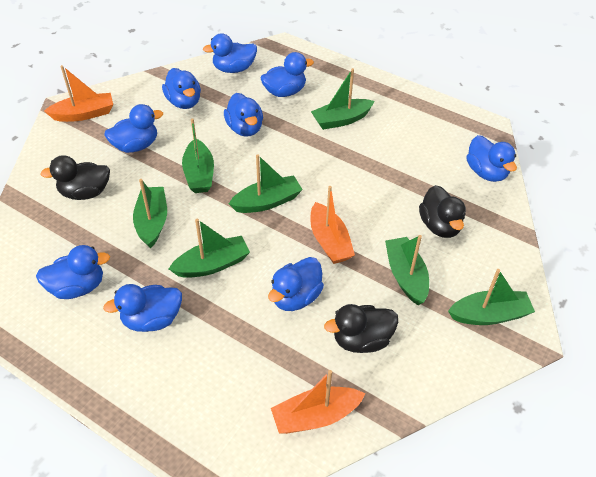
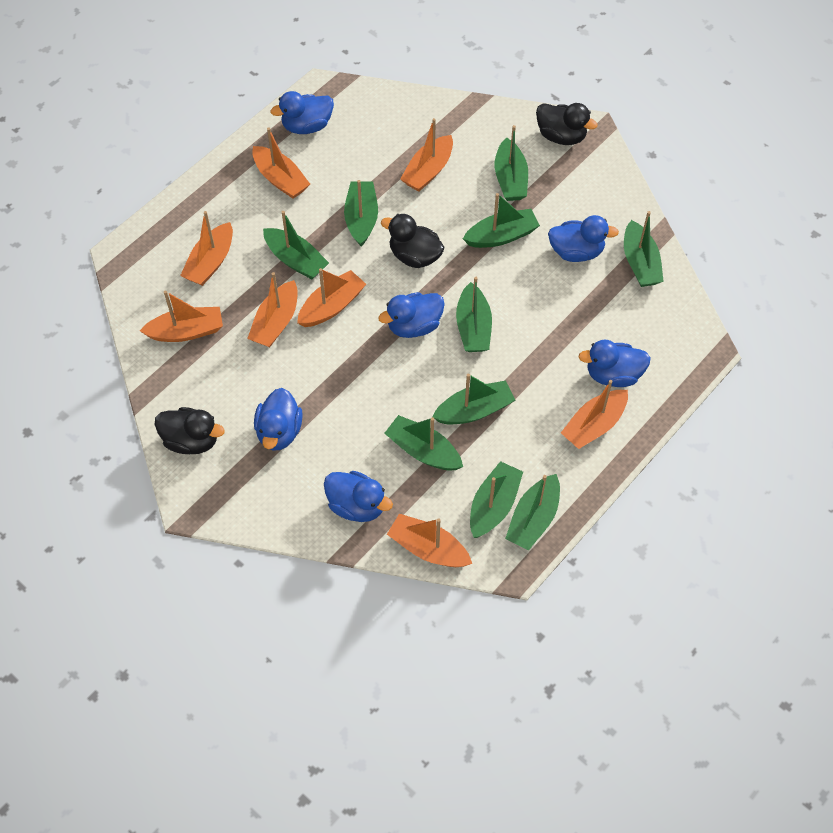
blue duck: [36,245,110,299] [103,284,182,332] [104,104,163,153] [162,68,201,109] [203,33,257,73] [224,93,263,137] [260,52,314,97] [268,257,324,311] [466,135,517,182] = 9 -> [254,388,303,451] [271,91,334,134] [324,471,393,522] [378,292,445,338] [548,215,619,262] [579,340,651,387] = 6
green boat: [133,179,167,249] [169,219,250,278] [182,118,214,193] [229,154,303,213] [311,68,375,130] [385,235,429,305] [448,269,535,325] = 7 -> [263,211,329,279] [344,180,378,246] [384,415,463,471] [432,374,515,424] [456,277,492,352] [463,193,540,248] [470,461,523,538] [495,125,528,201] [505,474,560,550] [624,211,664,287] = 10
orange boat: [44,65,113,122] [271,370,366,434] [311,186,355,264] = 3 -> [140,291,223,342] [180,211,233,286] [247,272,298,347] [252,128,310,199] [297,268,366,327] [387,514,472,567] [400,118,453,191] [561,380,628,449] = 8

